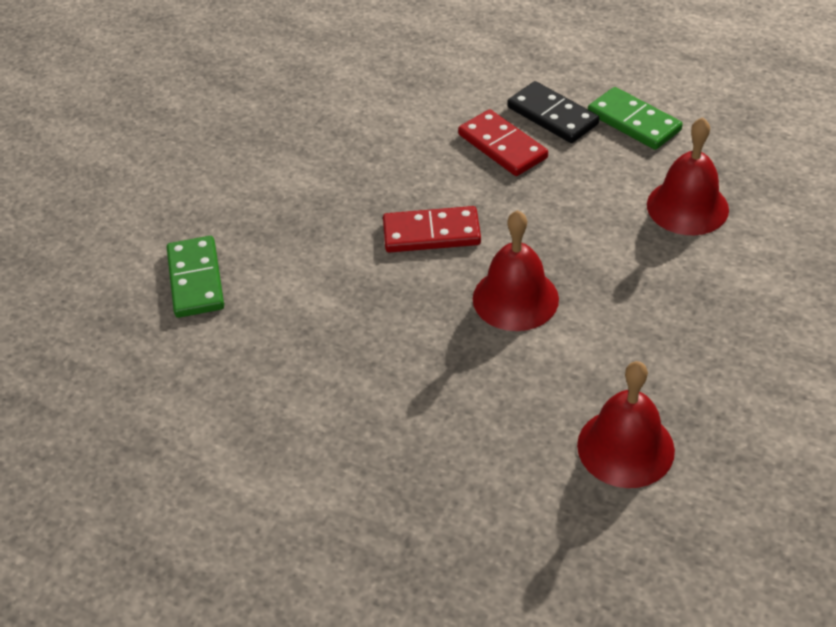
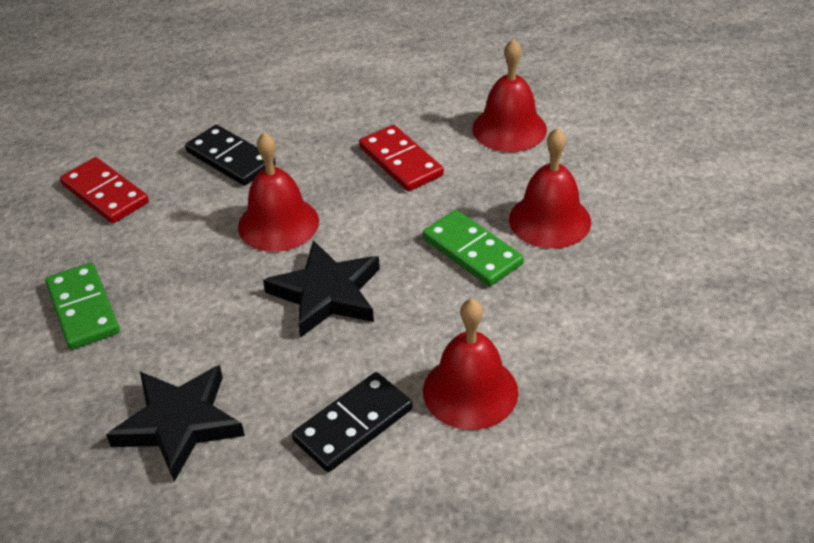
black domino: [507,81,599,143] = 1 -> [185,125,276,186] [292,372,413,472] = 2
black star: none = 0 -> [106,365,245,482] [263,240,380,338] = 2
red bell: [473,210,559,331] [577,361,675,488] [647,117,729,235] = 3 -> [238,132,319,252] [423,299,518,430] [472,39,547,152] [509,128,591,249] = 4

